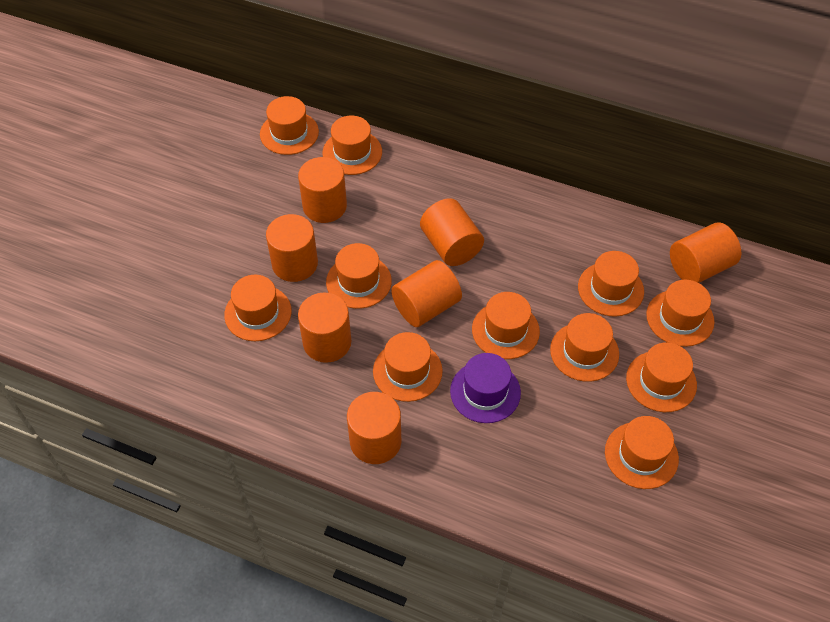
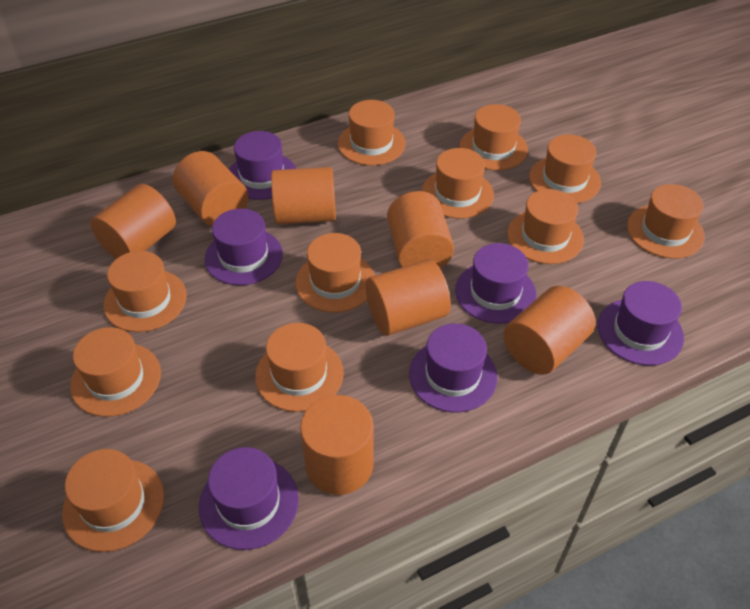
purple hat: [450,353,521,423] = 1 -> [199,447,299,550] [204,208,283,285] [229,131,296,200] [409,323,498,412] [455,243,537,324] [598,281,684,366] = 6

